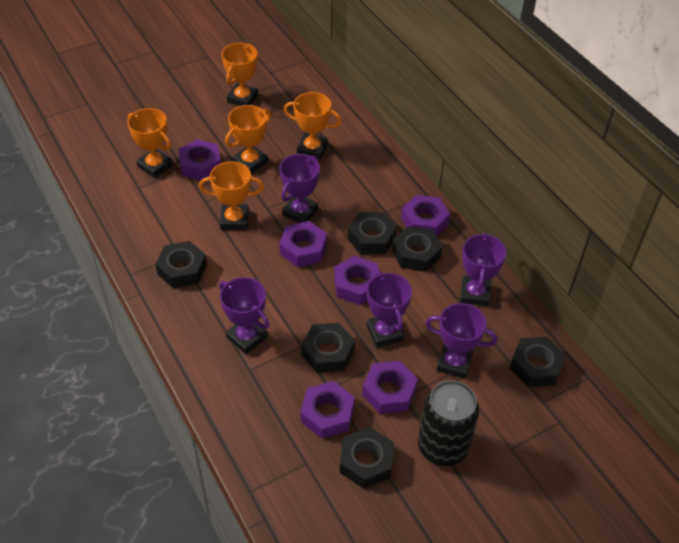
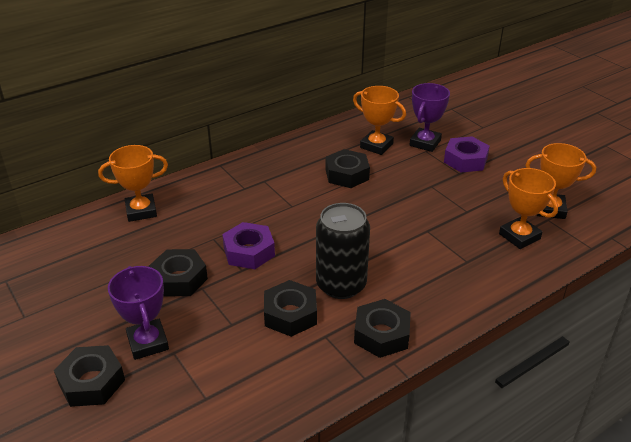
black nut: [155,241,207,288] [301,323,355,373] [340,427,394,489] [348,212,397,254] [392,226,442,272] [510,337,566,387] = 6 -> [54,345,125,407] [149,249,208,296] [264,280,317,337] [326,149,370,188] [354,299,411,358] = 5
orange trophy: [127,108,173,178] [199,161,264,230] [221,43,258,106] [225,105,271,174] [284,92,341,160] = 5 -> [98,145,168,222] [353,86,406,155] [499,168,558,249] [525,143,596,219] = 4
purple nut: [179,139,221,180] [279,221,327,267] [300,381,355,439] [334,256,379,305] [362,361,418,414] [401,195,450,236] = 6 -> [222,222,275,269] [444,136,490,172] = 2
purple trophy: [219,277,269,354] [280,154,320,223] [367,271,412,348] [425,303,498,379] [460,232,507,306] = 5 -> [108,266,169,360] [409,83,450,152] = 2

